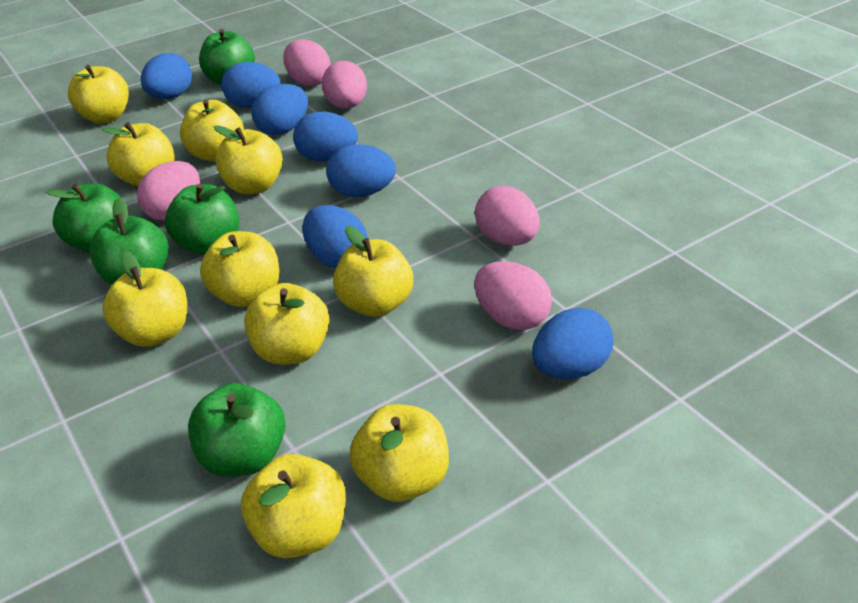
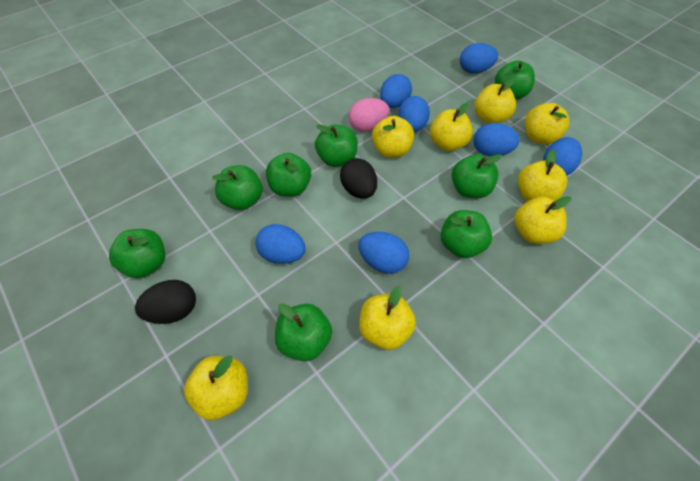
black egg: none = 0 -> [135,280,196,324] [340,158,377,199] = 2
green apple: [45,184,122,253] [89,198,169,285] [165,184,239,255] [188,383,286,477] [199,29,255,85] = 5 -> [109,229,165,279] [212,165,263,210] [266,153,311,197] [275,303,332,362] [315,124,358,167] [441,210,492,258] [452,154,502,198] [495,60,535,100] = 8
pink egg: [137,161,200,221] [283,39,331,86] [322,61,367,109] [474,261,552,330] [475,186,540,246] = 5 -> [349,98,389,132] = 1
yellow apple: [68,65,129,124] [101,122,175,186] [103,251,187,347] [180,99,244,161] [200,231,279,307] [214,125,283,194] [241,454,346,558] [244,283,330,365] [333,226,413,317] [349,404,449,502] = 10 -> [184,355,248,420] [359,286,416,350] [372,116,414,158] [430,102,473,151] [475,77,516,124] [514,196,571,244] [518,150,567,201] [525,103,569,144] = 8

